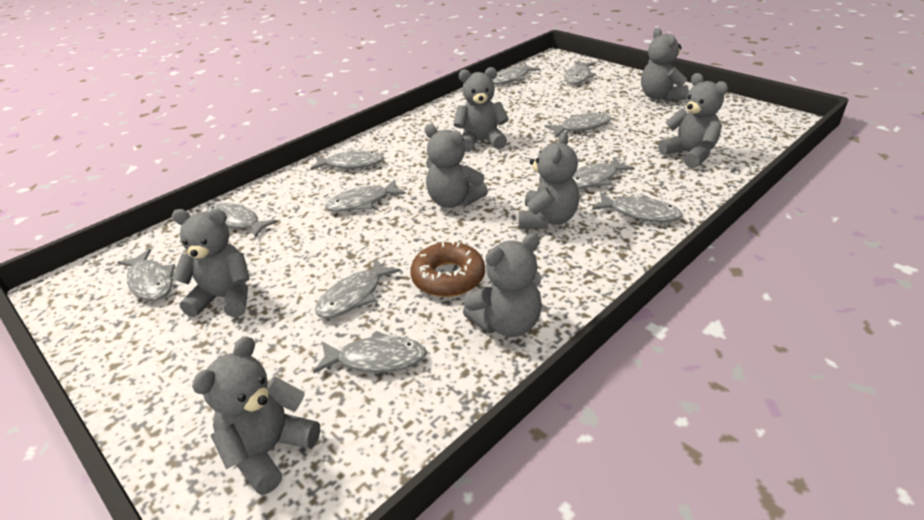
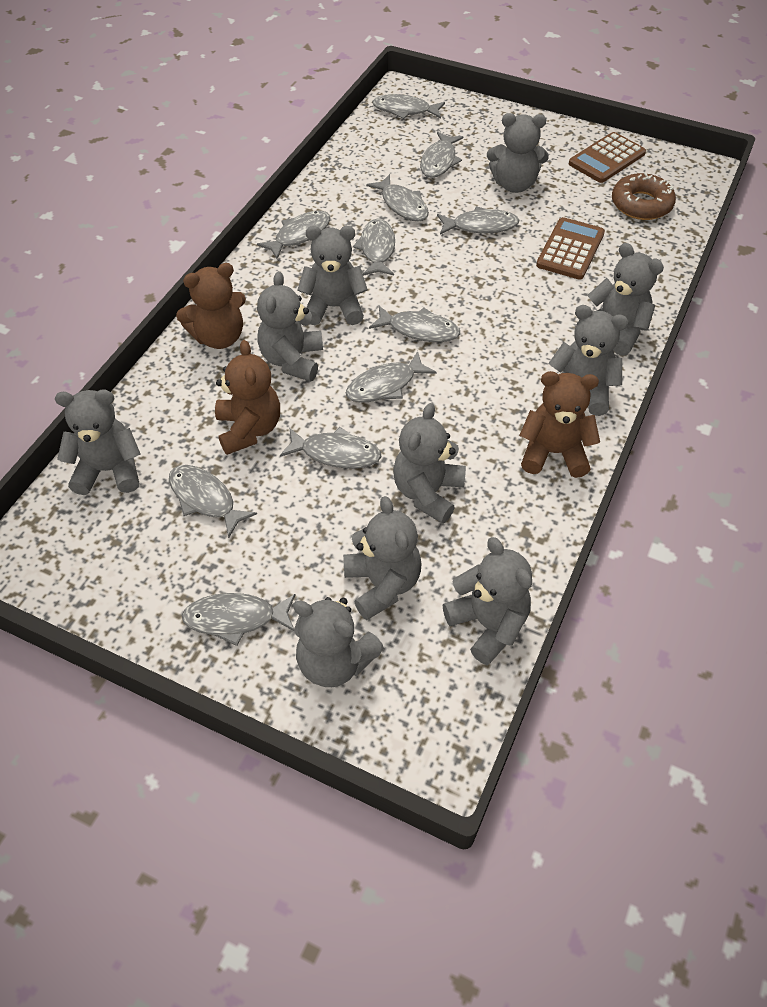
brown calculator: none = 0 -> [536,217,605,280] [569,132,646,183] = 2
brown teddy bear: none = 0 -> [176,263,246,349] [215,340,280,455] [519,371,600,478] = 3
grey teddy bear: [172,208,250,317] [192,336,320,495] [424,124,488,208] [454,67,509,152] [463,233,542,337] [519,132,579,229] [641,28,689,102] [658,73,728,168] = 8 -> [55,389,140,495] [257,271,323,382] [293,597,384,687] [297,226,368,325] [343,496,422,620] [393,403,466,524] [443,537,532,665] [487,113,549,193] [548,305,629,416] [587,243,664,356] = 10

